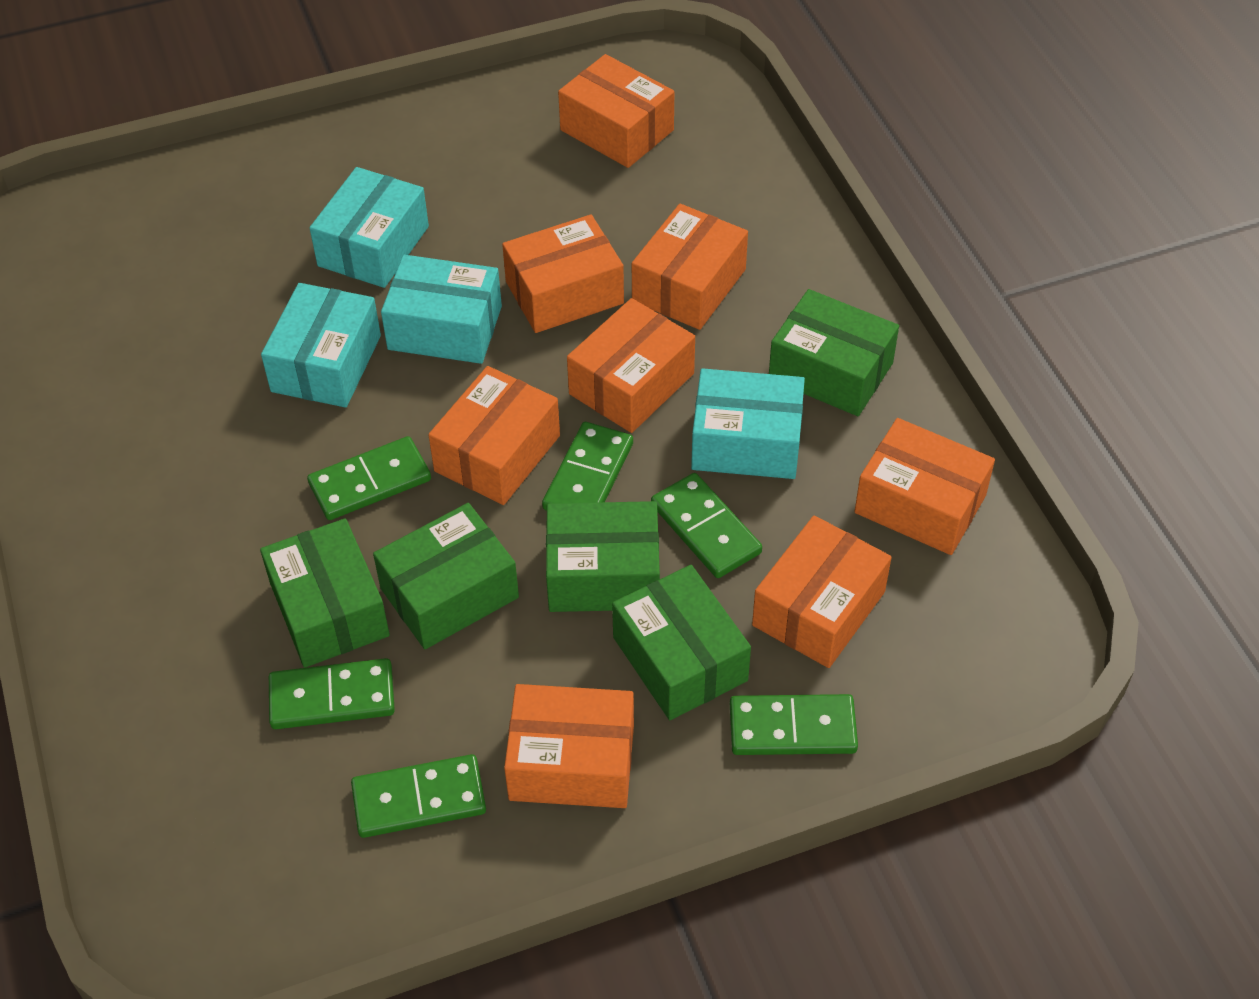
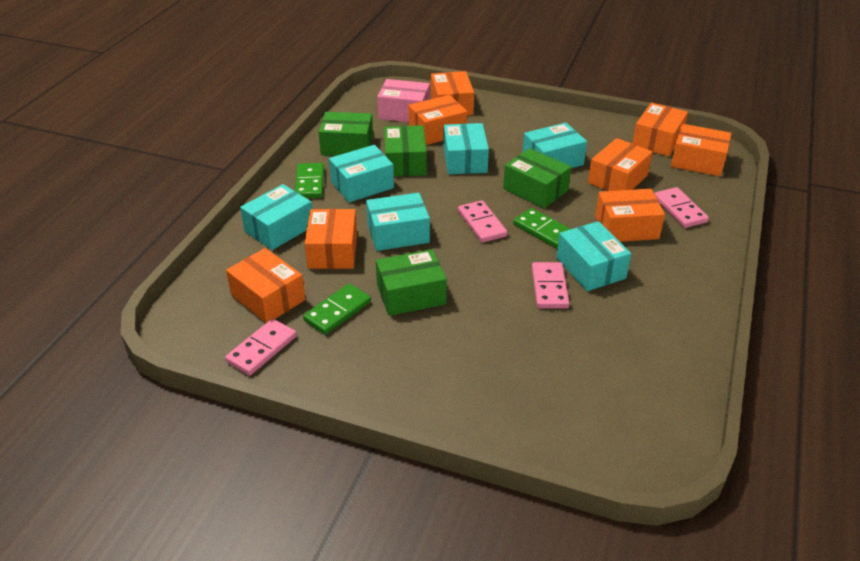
green box: [260,518,390,668] [373,503,519,649] [546,501,660,612] [612,565,751,720] [769,289,899,416] = 5 -> [319,112,373,156] [376,249,447,316] [384,125,427,177] [503,148,571,208] = 4
green domino: [269,658,395,729] [307,436,431,520] [351,754,486,838] [542,422,633,511] [651,473,762,578] [730,694,858,755] = 6 -> [295,163,324,198] [303,283,371,334] [513,208,570,248] = 3
pink box: none = 0 -> [377,79,430,122] = 1
pink domino: none = 0 -> [225,319,296,375] [458,200,507,243] [532,262,569,308] [654,187,709,228] = 4
turquoise box: [261,283,381,408] [310,167,429,288] [381,255,502,364] [691,368,805,479] = 4 -> [240,184,312,250] [329,145,394,202] [366,193,430,251] [443,123,489,174] [523,123,587,168] [556,221,631,291] = 6

